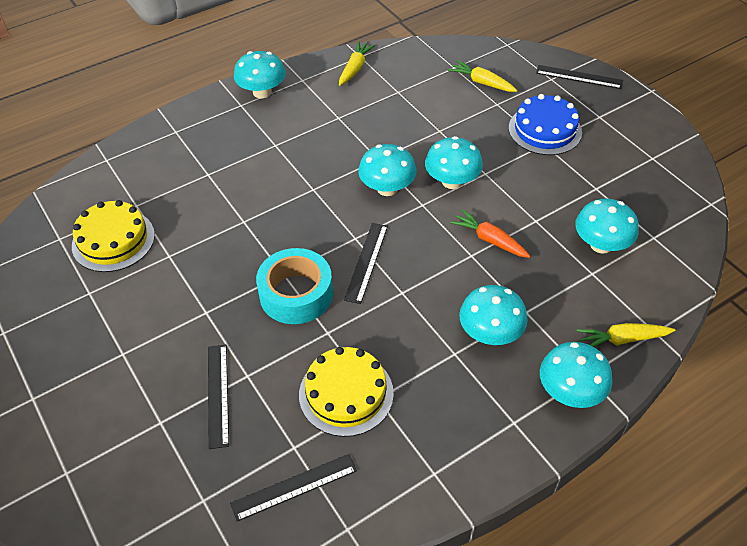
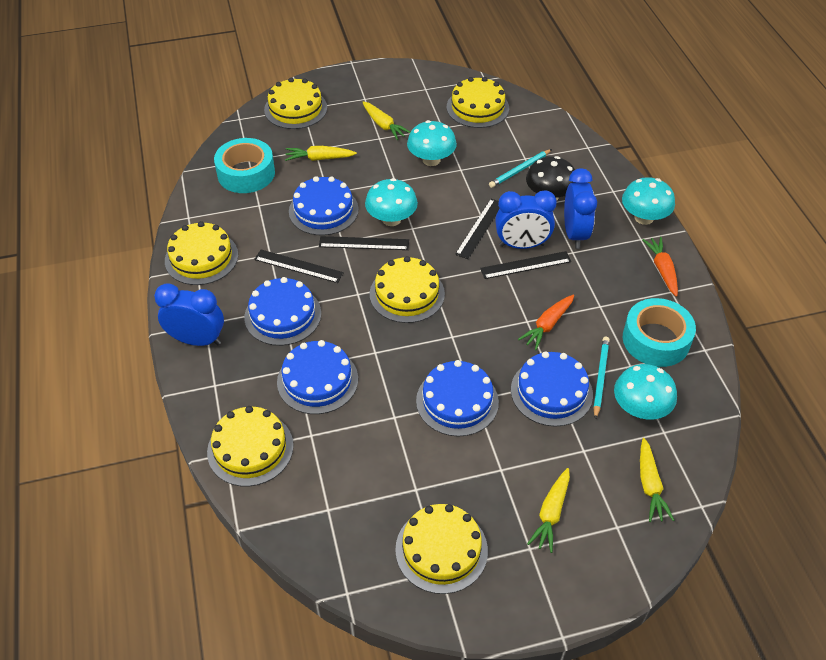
black mushroom: none = 0 -> [526,156,575,200] = 1
blue cake: [509,94,582,155] = 1 -> [244,277,321,346] [277,340,358,414] [289,176,359,235] [416,360,499,436] [511,351,593,427] = 5
blue clock: none = 0 -> [154,283,224,346] [495,190,557,249] [564,168,597,249] = 3
orange carrot: [450,209,531,258] = 1 -> [518,295,574,350] [642,237,678,297] = 2
turquoise mushroom: [234,51,286,98] [358,144,416,196] [425,136,483,189] [459,285,528,345] [540,342,612,408] [575,199,639,254] = 6 -> [365,178,418,226] [407,120,457,166] [614,364,677,420] [622,177,675,225] = 4
turquoise pencil: none = 0 -> [489,149,552,188] [593,337,610,420] = 2
turquoise tape: [256,248,333,324] = 1 -> [214,138,275,193] [623,298,696,367] = 2
yellow cake: [72,200,155,272] [299,347,394,437] = 2 -> [165,221,238,285] [207,406,293,486] [264,78,327,129] [370,256,445,323] [395,504,488,594] [447,77,509,128] = 6
yellow carrot: [339,41,375,86] [448,60,518,92] [577,323,675,347] = 3 -> [285,146,357,161] [362,101,410,140] [527,468,570,553] [640,438,674,522] = 4

